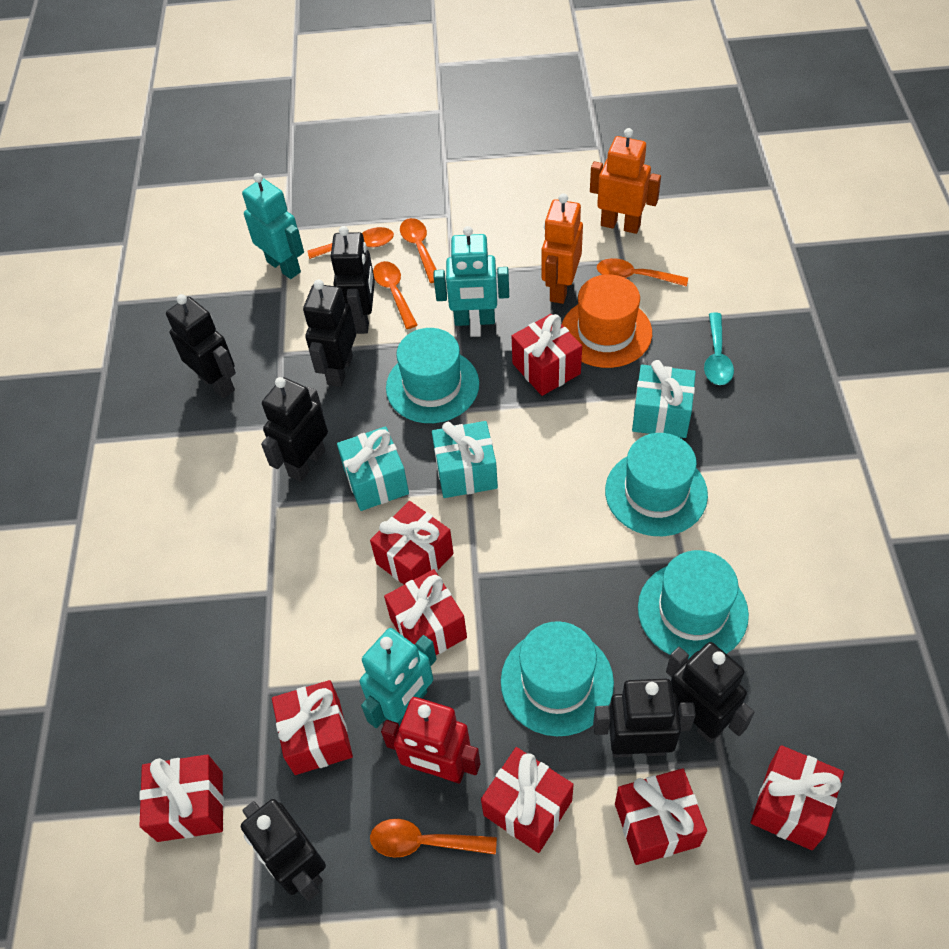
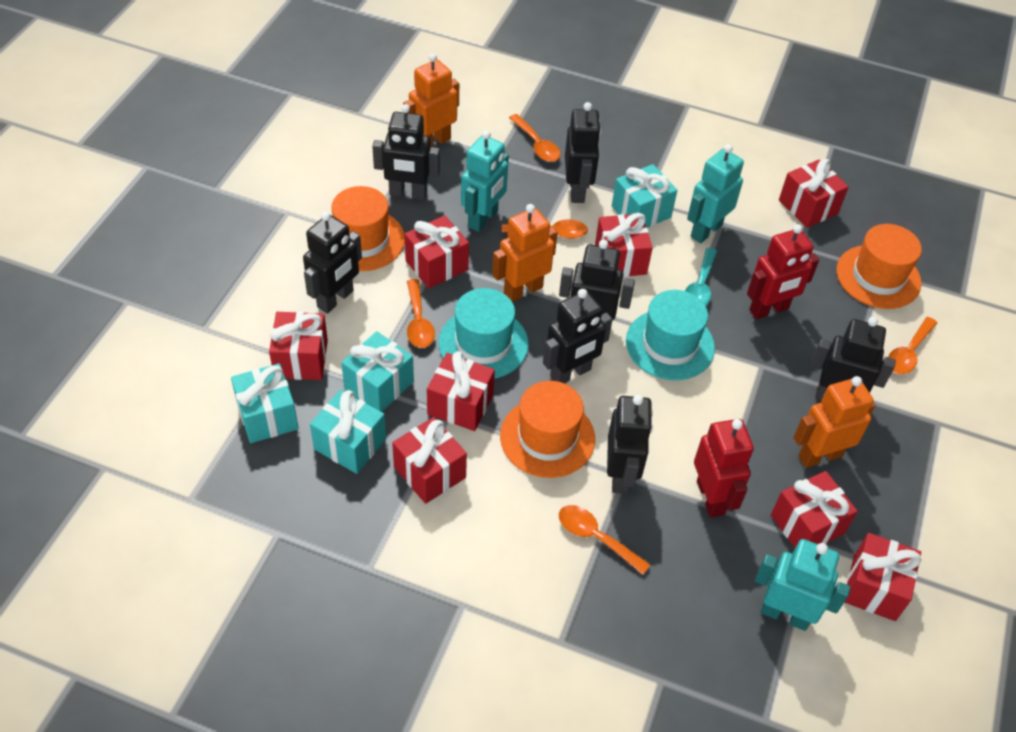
orange hat: [562,274,652,368] = 1 -> [331,186,405,271] [500,381,595,478] [837,224,922,309] = 3
orange robot: [542,193,583,304] [590,128,661,234] = 2 -> [403,53,459,147] [492,204,558,302] [793,376,875,468] = 3
red robot: [381,697,480,784] = 1 -> [694,419,754,518] [747,224,819,319] = 2
turquoise gift: [337,426,409,511] [432,421,498,498] [632,360,696,438] = 3 -> [231,363,299,443] [310,390,386,474] [341,331,414,412] [612,164,677,228] = 4
turquoise hat: [386,328,479,423] [501,621,614,736] [605,433,708,536] [638,550,749,659] = 4 -> [439,288,529,379] [626,290,715,380] = 2

